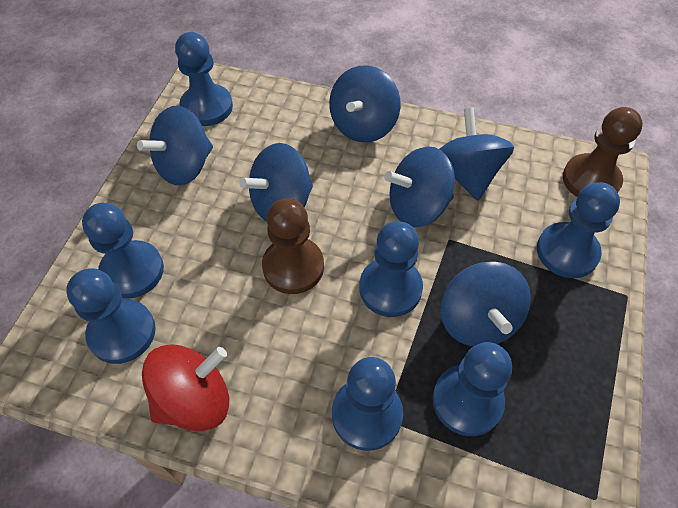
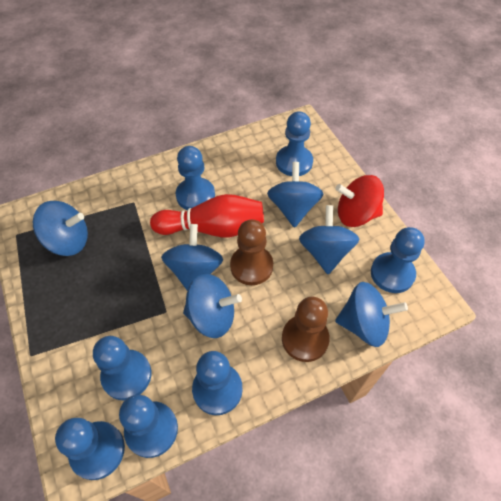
red bowling pin: none = 0 -> [150,194,264,238] = 1

